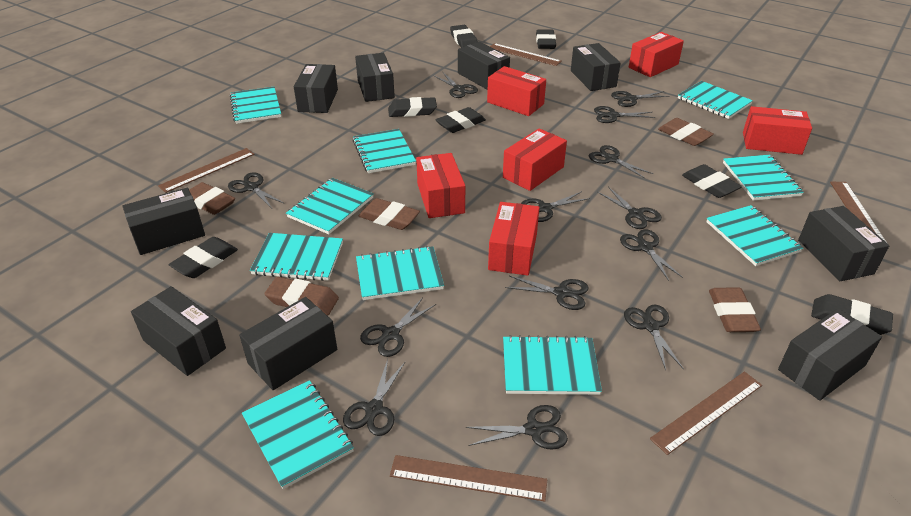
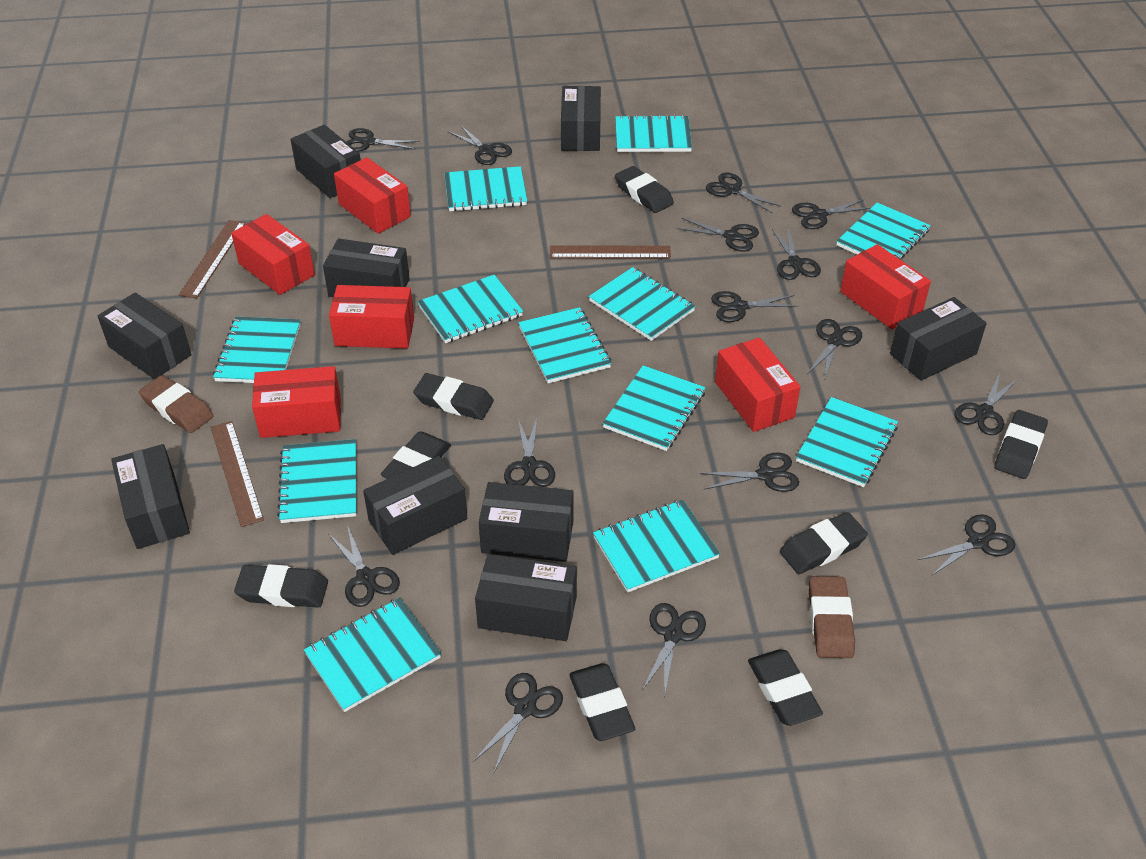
black eraser: [168,237,238,278] [388,97,437,117] [436,107,486,133] [450,25,478,48] [536,29,556,49] [682,164,742,198] [811,294,893,335] = 7 -> [234,564,328,608] [381,432,451,479] [413,373,494,420] [569,663,635,741] [615,166,674,213] [748,649,823,726] [780,512,868,574] [994,410,1048,479] = 8
black scissors: [228,172,285,208] [343,359,406,436] [360,298,436,357] [433,72,478,98] [465,405,568,450] [505,276,589,310] [521,191,590,222] [589,145,653,178] [594,106,655,123] [597,187,662,229] [611,91,670,107] [620,229,683,281] [624,305,684,370] = 13 -> [329,525,400,607] [346,128,419,152] [448,125,512,165] [473,673,563,774] [504,418,555,487] [642,603,706,698] [677,218,759,252] [699,452,799,492] [706,173,782,213] [711,291,799,322] [772,227,821,280] [792,199,871,229] [807,319,862,379] [918,514,1015,576] [954,373,1018,435] = 15
brown eraser: [189,182,235,215] [265,277,339,316] [359,198,420,230] [658,118,714,146] [709,287,761,332] = 5 -> [139,375,214,433] [809,576,855,658] = 2
brown ruler: [158,148,255,193] [390,455,547,501] [490,43,562,66] [650,371,762,455] [830,182,887,243] = 5 -> [179,220,246,298] [211,421,264,527] [550,246,671,259] = 3
turquoise notebook: [230,87,281,124] [242,380,354,489] [250,233,343,281] [286,178,374,234] [353,129,416,173] [356,246,444,300] [503,335,602,395] [678,81,753,119] [706,205,803,266] [723,155,804,201] = 10 -> [213,317,301,383] [277,439,356,523] [304,598,442,712] [417,275,524,343] [444,166,527,212] [518,307,611,383] [589,267,696,341] [593,500,720,592] [603,365,706,451] [615,115,692,152] [796,397,898,487] [836,202,931,260] = 12

